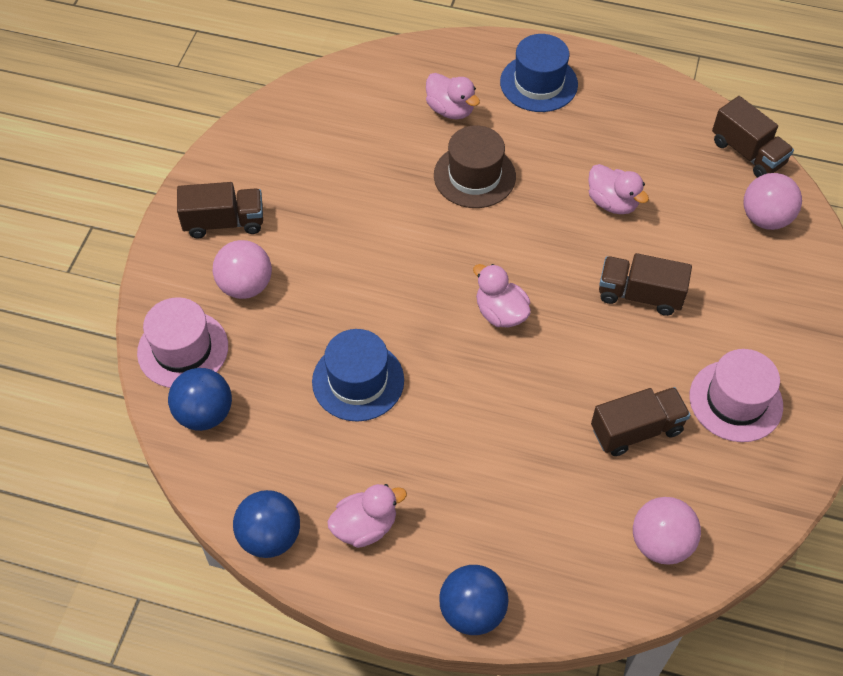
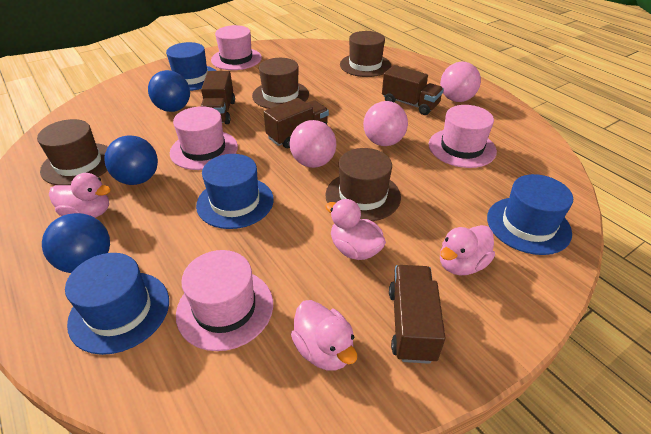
blue hat: [312,329,404,421] [500,34,578,112] = 2 -> [65,253,169,355] [166,42,216,91] [196,154,274,229] [487,174,573,255] = 4
brown hat: [434,125,516,208] = 1 -> [37,119,108,185] [252,58,309,109] [325,148,401,221] [340,31,391,77] = 4
pink hat: [137,297,228,388] [690,349,783,442] = 2 -> [170,106,238,170] [176,250,273,351] [211,25,262,70] [429,105,497,168] = 4

